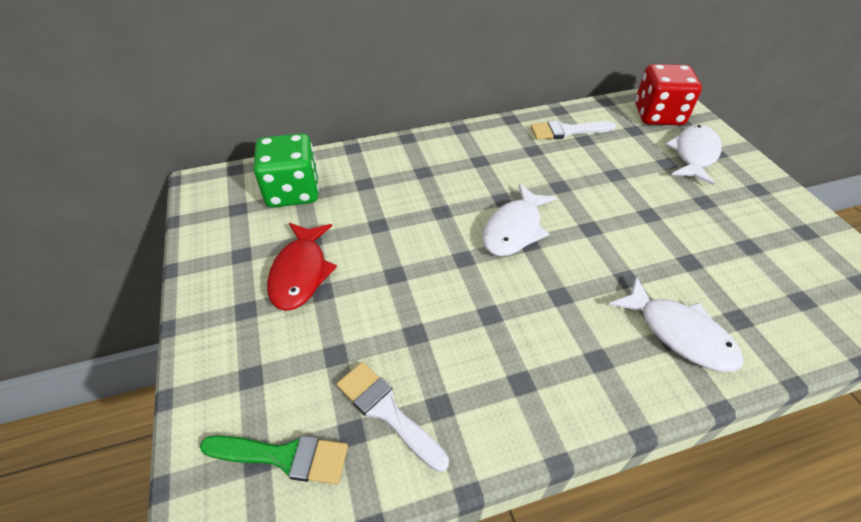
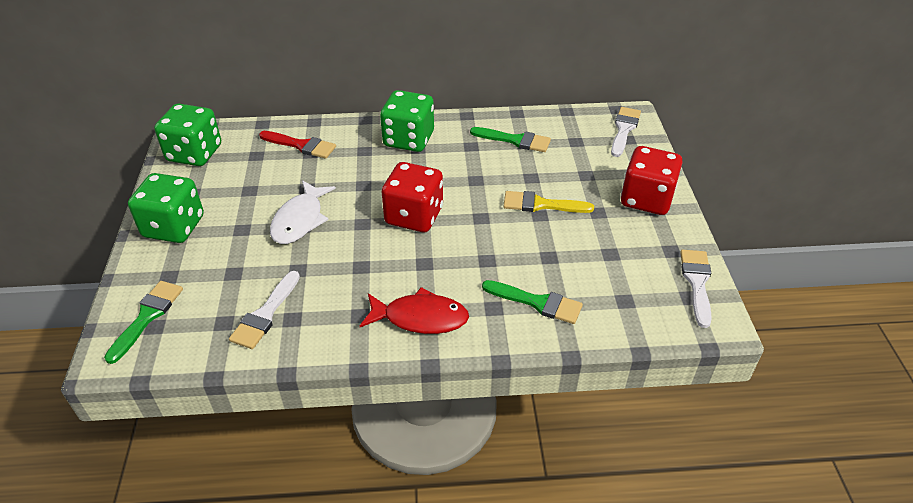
green brush: [200,435,348,484] = 1 -> [104,281,183,364] [470,127,551,152] [482,280,583,324] = 3
green dice: [253,133,319,208] = 1 -> [128,173,204,243] [154,103,221,166] [380,90,434,152] = 3
red brush: none = 0 -> [259,131,336,159] = 1
red dice: [635,64,702,125] = 1 -> [382,162,443,232] [621,146,683,215] = 2
white brush: [337,362,449,472] [530,121,616,140] = 2 -> [229,271,300,349] [611,107,641,157] [680,250,712,328] = 3
white fish: [482,184,557,256] [609,276,744,372] [665,124,722,185] = 3 -> [270,180,336,244] = 1
yellow brush: none = 0 -> [504,191,594,213] = 1

